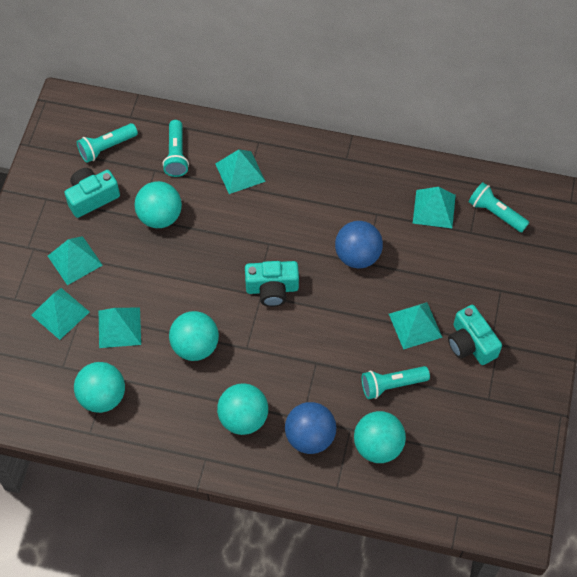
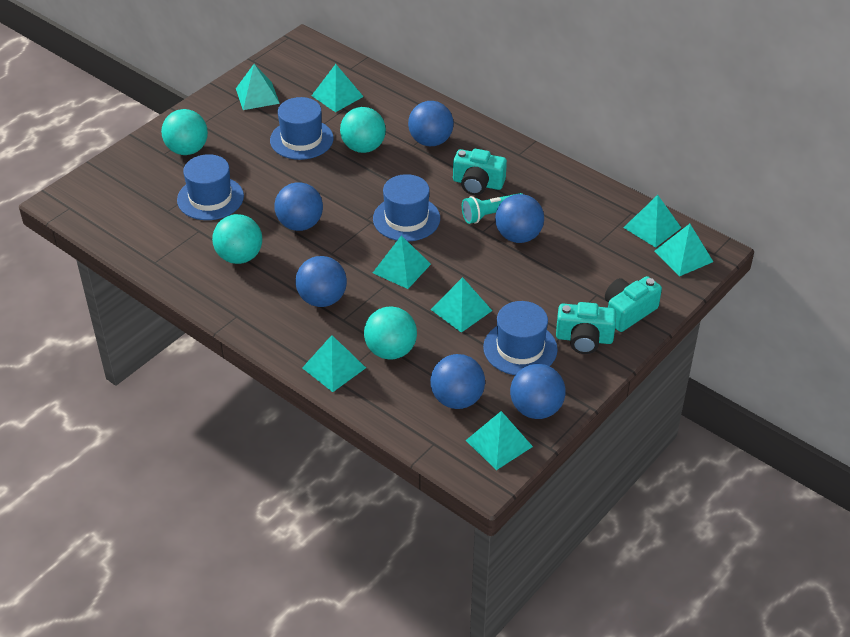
blue ball: [285,402,337,454] [335,221,383,269] = 2 -> [274,182,323,231] [295,256,347,307] [408,101,454,146] [430,354,485,409] [495,194,544,243] [510,364,566,419] = 6
blue hat: none = 0 -> [177,154,244,220] [270,97,334,160] [373,174,440,242] [483,301,558,375] = 4
turquoise ball: [74,362,125,413] [135,181,182,228] [169,311,219,361] [217,383,268,435] [354,411,406,463] = 5 -> [161,109,208,155] [212,214,262,264] [340,107,386,153] [364,306,417,360] = 4
turquoise flashlight: [77,123,138,163] [163,120,189,177] [361,366,430,399] [468,182,529,232] = 4 -> [462,193,522,224] = 1
turquoise pyramid: [31,288,89,340] [48,236,103,285] [99,308,141,348] [215,149,266,194] [389,302,443,350] [413,187,456,228] = 6 -> [236,64,280,110] [302,335,366,392] [311,64,364,112] [373,236,431,289] [431,277,492,333] [466,411,533,470] [623,195,681,248] [655,224,713,276] = 8

